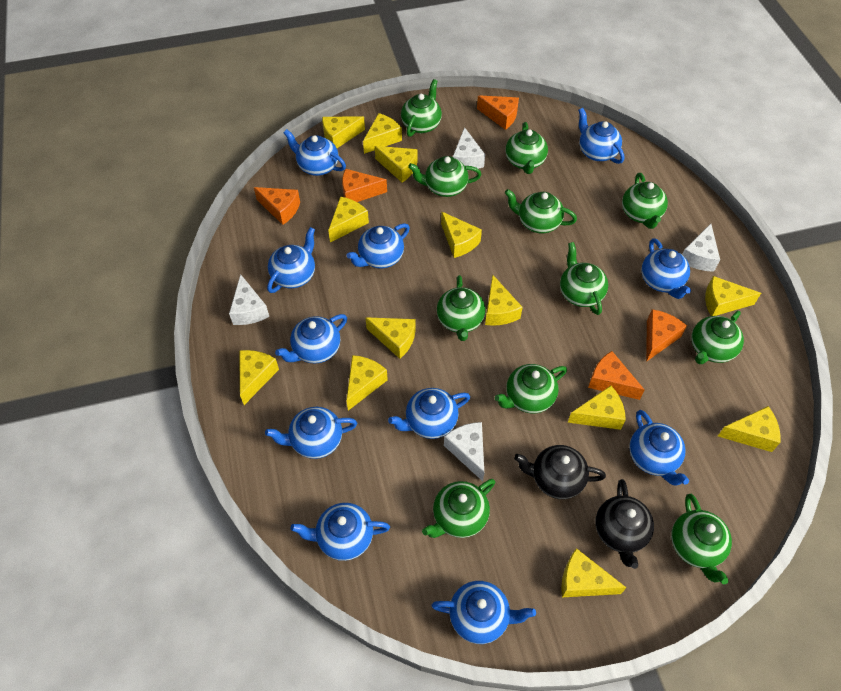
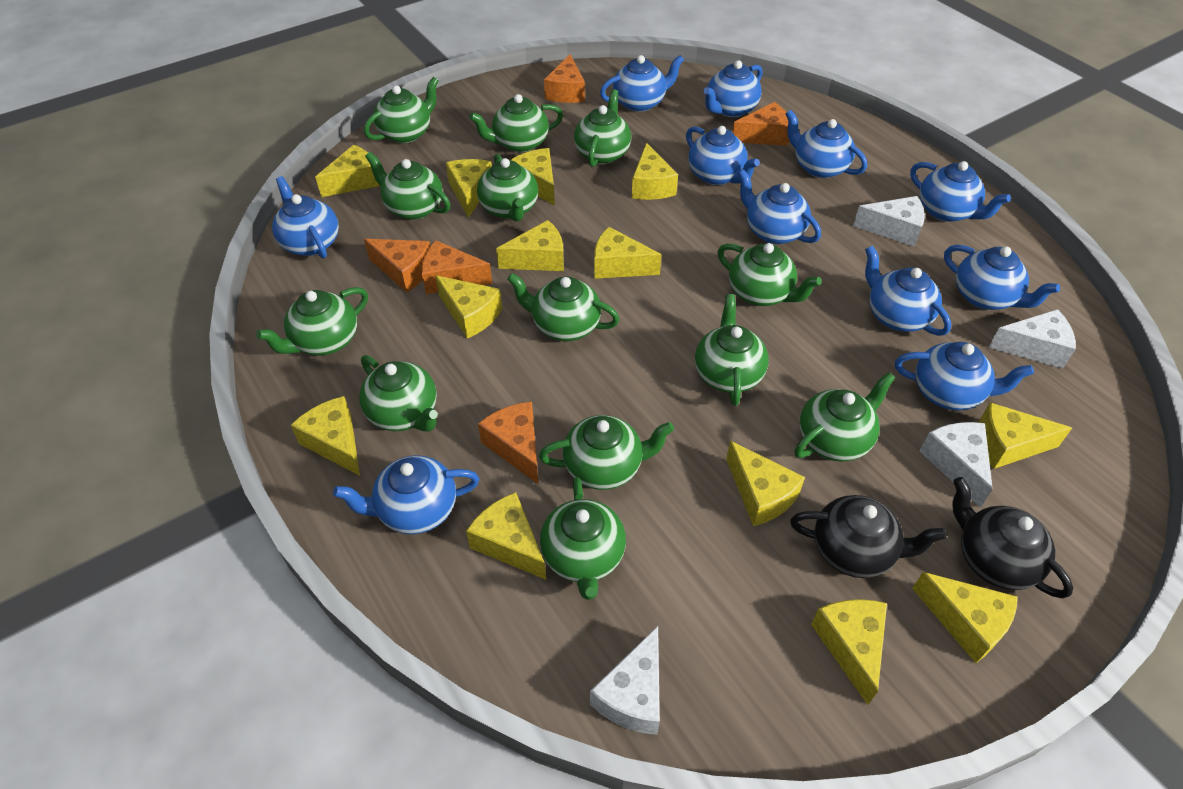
green teapot: [401,79,442,137] [408,156,481,197] [422,479,495,538] [437,275,485,341] [495,364,567,414] [505,189,577,233] [506,122,548,174] [560,242,608,315] [622,173,668,229] [671,494,732,584] [691,311,744,364] = 11 -> [256,287,368,356] [359,355,438,431] [364,77,439,143] [365,152,450,220] [469,94,563,152] [477,154,538,221] [507,273,620,341] [539,415,674,490] [540,477,626,600] [574,89,631,167] [695,294,769,406] [717,243,822,306] [795,372,895,461] = 13

